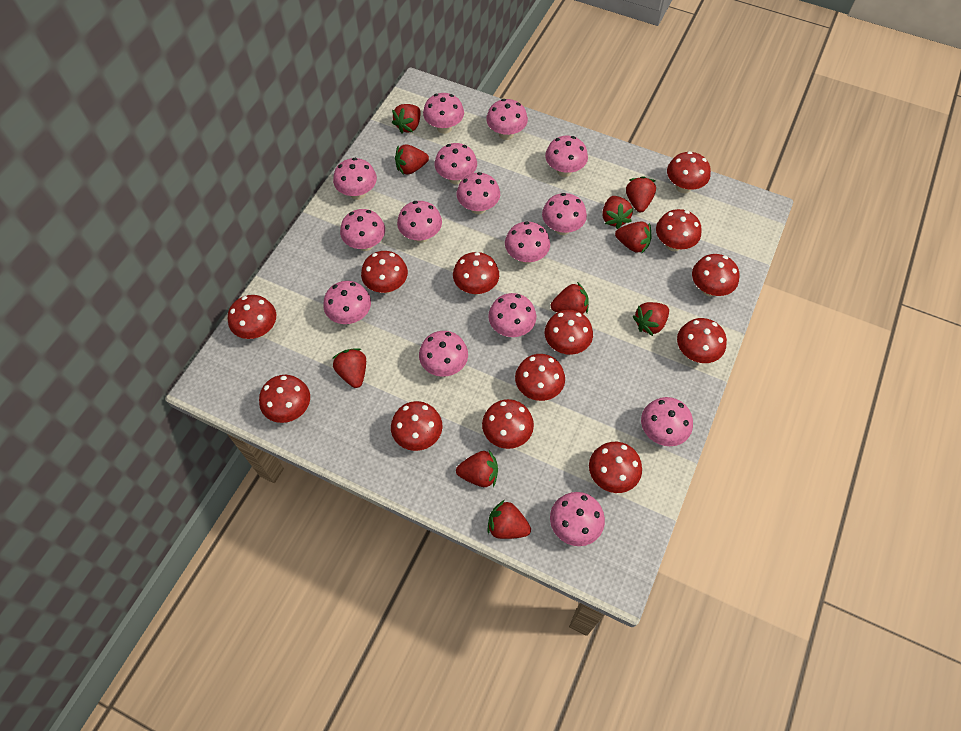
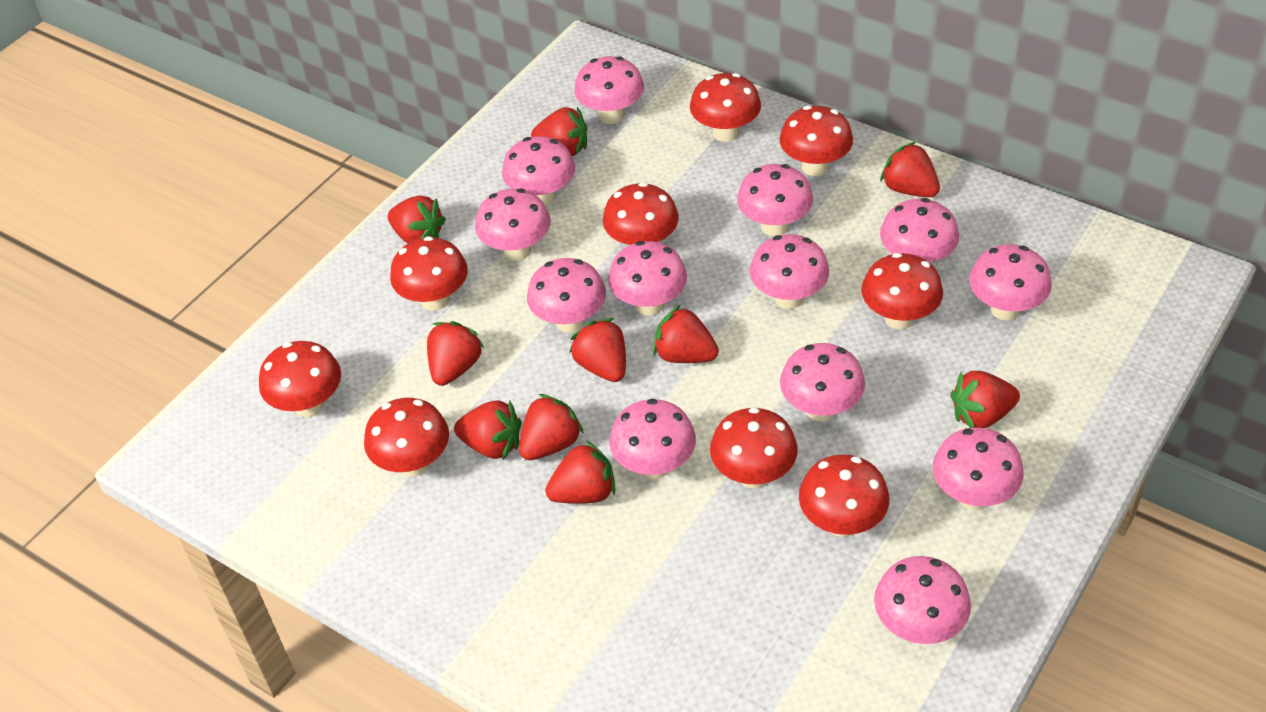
pink mushroom: [323,281,371,324] [333,158,377,200] [340,209,385,251] [397,201,442,243] [419,331,468,377] [423,93,464,134] [435,143,477,185] [457,172,500,214] [486,99,528,140] [488,293,536,337] [505,221,550,264] [542,193,587,235] [545,136,588,177] [550,492,605,546] [641,397,693,446] = 15 -> [475,189,551,261] [502,136,575,206] [527,258,606,333] [574,56,644,124] [608,241,687,316] [609,399,696,479] [737,164,813,236] [750,234,829,309] [780,343,865,422] [874,556,971,644] [880,198,959,264] [933,427,1024,510] [969,244,1052,320] = 13
red mushroom: [228,295,276,339] [259,375,310,423] [361,251,408,293] [391,401,442,451] [453,252,499,295] [482,399,534,449] [515,354,565,401] [545,310,593,355] [589,442,642,493] [656,209,701,251] [667,151,711,193] [677,318,727,363] [692,254,739,296] = 13 -> [259,341,341,417] [364,398,449,477] [390,236,468,311] [602,182,679,245] [690,73,761,142] [710,407,798,489] [779,106,853,176] [799,455,890,537] [861,253,943,329] = 9

